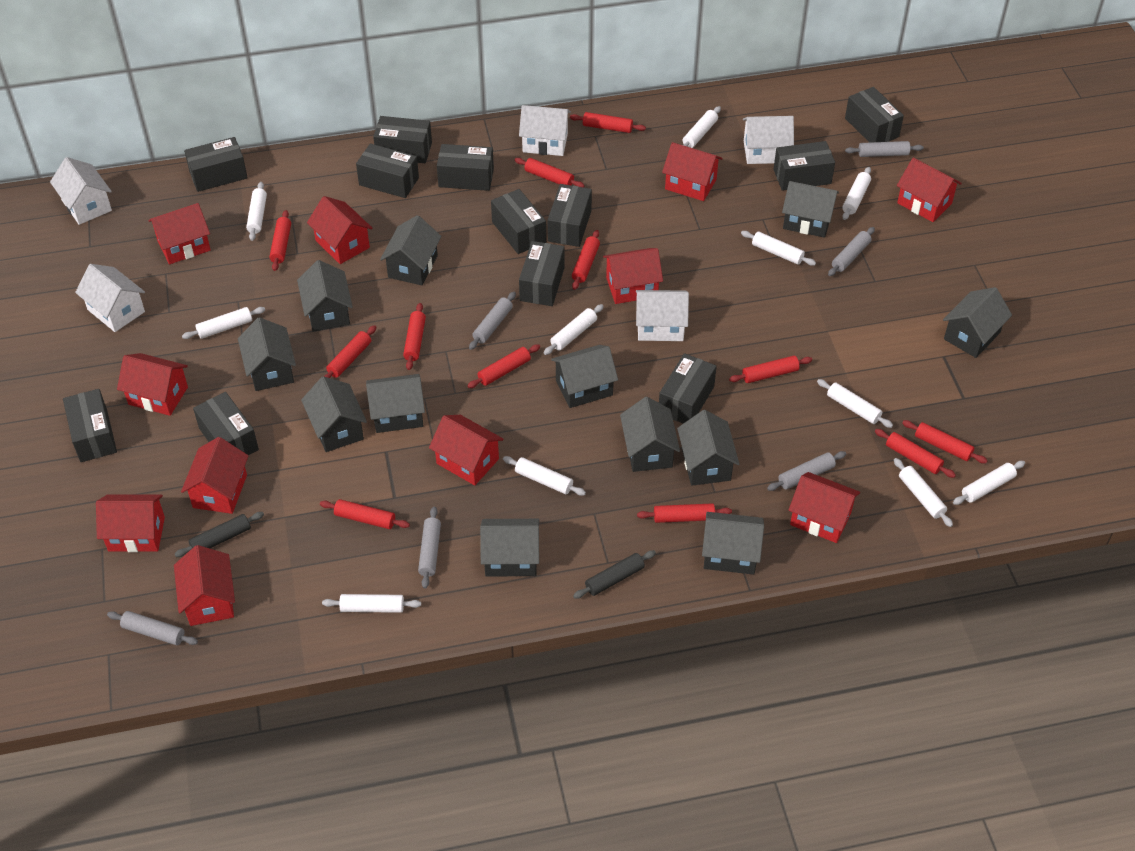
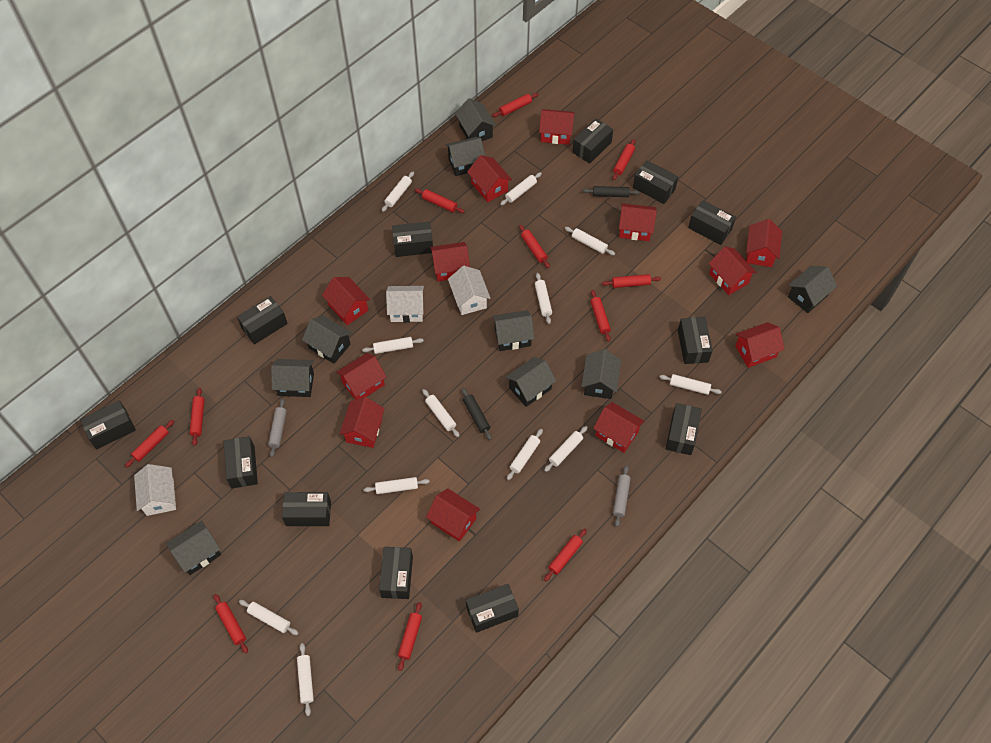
black house: [238,317,296,391] [297,260,353,332] [301,376,367,452] [366,374,425,433] [380,215,441,285] [480,519,539,577] [551,345,618,408] [620,397,680,472] [677,410,739,486] [702,512,764,575] [782,181,839,238] [943,287,1012,358] = 12 -> [166,520,221,575] [271,359,314,397] [302,316,352,364] [445,137,485,176] [455,98,496,141] [492,310,534,351] [505,357,556,407] [582,349,621,399] [788,266,837,313] = 9
grey rolling pin: [107,611,198,645] [418,507,441,589] [469,292,516,350] [767,451,846,491] [828,227,875,276] [845,141,924,157] = 6 -> [268,399,287,457] [613,465,631,527] = 2
red house: [96,495,165,552] [117,353,188,416] [148,203,211,264] [174,545,235,626] [181,437,248,514] [307,196,373,264] [429,415,504,485] [603,248,663,304] [662,142,723,201] [789,472,860,543] [897,158,962,222] = 11 -> [322,277,370,325] [336,353,386,400] [339,397,385,448] [426,488,480,542] [430,242,470,281] [467,155,512,202] [539,109,575,145] [593,402,645,453] [619,203,657,241] [709,247,757,295] [735,322,785,368] [746,219,782,267] = 12
red rolling pin: [269,210,291,271] [320,499,410,529] [324,325,376,378] [403,303,426,370] [467,344,540,388] [514,158,585,188] [570,112,646,133] [572,230,600,290] [637,503,732,523] [729,356,812,383] [875,429,956,478] [902,420,988,463] = 12 -> [125,420,174,467] [190,388,205,446] [214,594,248,653] [398,602,422,671] [415,188,465,213] [492,93,538,117] [519,225,550,268] [544,529,587,581] [590,290,611,342] [602,274,661,288] [613,139,636,180] = 11
white house: [50,157,112,225] [75,264,145,332] [519,105,571,156] [636,290,689,341] [743,116,794,164] = 5 -> [134,464,176,516] [386,286,424,322] [448,266,491,315] = 3
white rolling pin: [182,307,265,339] [246,182,267,241] [322,594,421,613] [503,456,586,496] [544,304,604,355] [683,106,721,148] [741,231,816,266] [817,379,893,428] [842,167,871,220] [894,458,953,527] [953,461,1025,505] = 11 -> [239,600,298,635] [297,643,314,716] [362,337,424,354] [364,477,429,494] [382,172,414,212] [422,389,460,437] [500,172,542,205] [507,429,543,480] [535,273,552,324] [544,426,588,472] [565,227,615,255] [659,374,722,395] = 12

